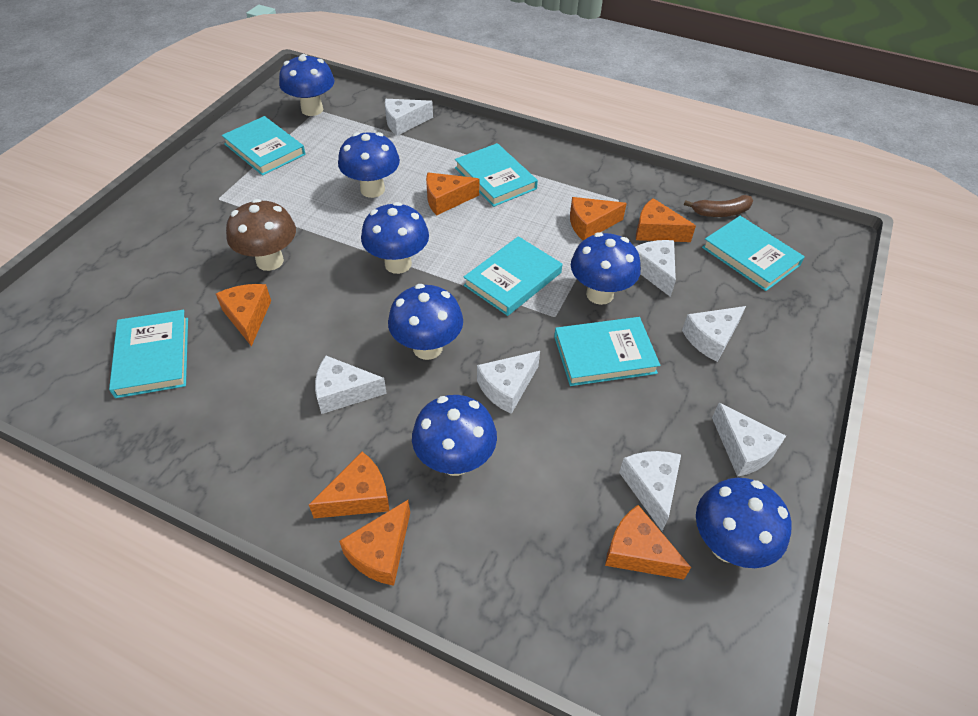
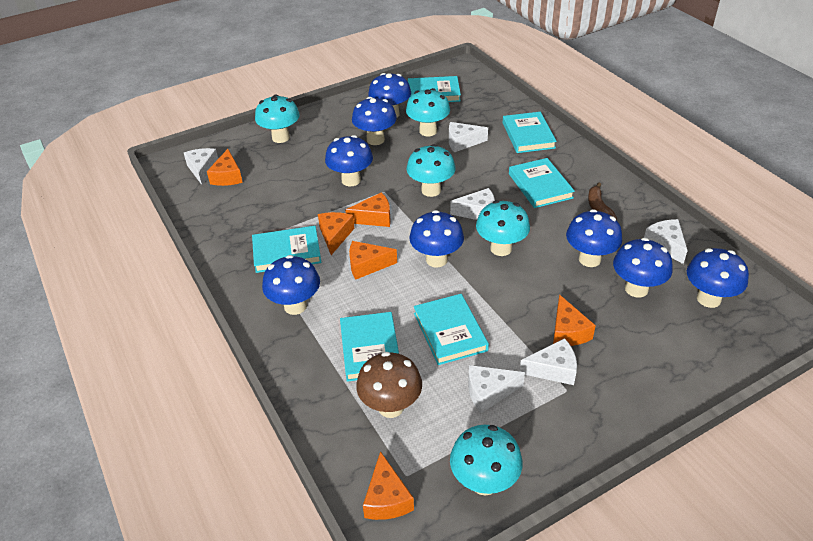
blue mushroom: [279,54,335,116] [338,132,400,198] [361,202,429,274] [388,284,463,360] [412,395,497,476] [571,232,641,305] [696,478,792,568] = 7 -> [262,255,320,315] [325,135,373,186] [352,97,397,145] [368,73,411,117] [409,210,464,268] [566,209,622,267] [613,238,673,298] [687,248,749,308] = 8
orange cheese: [216,284,271,347] [309,452,390,518] [339,500,410,586] [426,172,479,215] [570,197,627,240] [605,505,691,579] [636,198,696,242] = 7 -> [207,149,243,186] [318,212,354,255] [345,192,391,227] [349,241,397,280] [363,451,414,520] [553,294,596,346] = 6
turquoise mushroom: none = 0 -> [255,95,300,143] [406,88,450,136] [407,144,456,197] [450,425,523,496] [476,200,530,256] = 5
white cheese: [315,356,387,414] [385,99,433,136] [477,351,540,414] [619,451,681,531] [635,240,676,297] [682,306,746,362] [712,403,786,477] = 7 -> [184,148,218,185] [449,122,488,152] [450,188,495,220] [468,365,525,413] [520,338,577,385] [644,219,688,264] = 6

